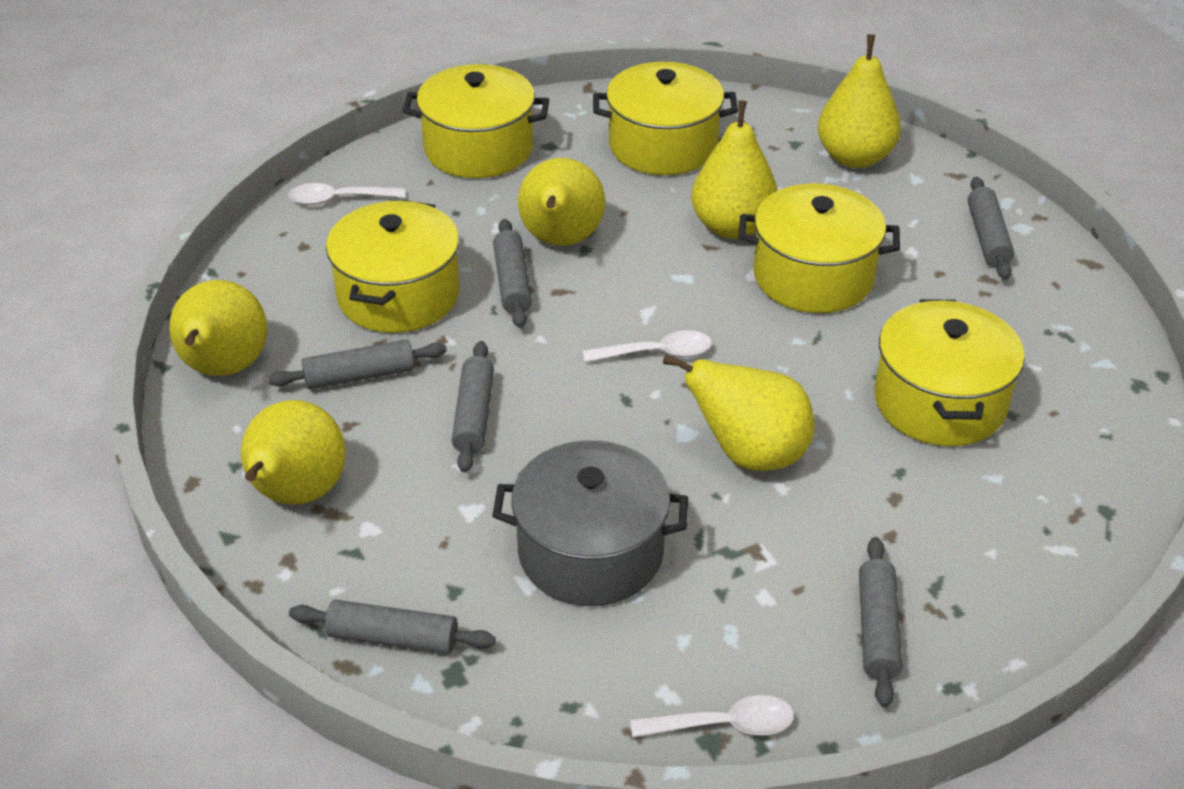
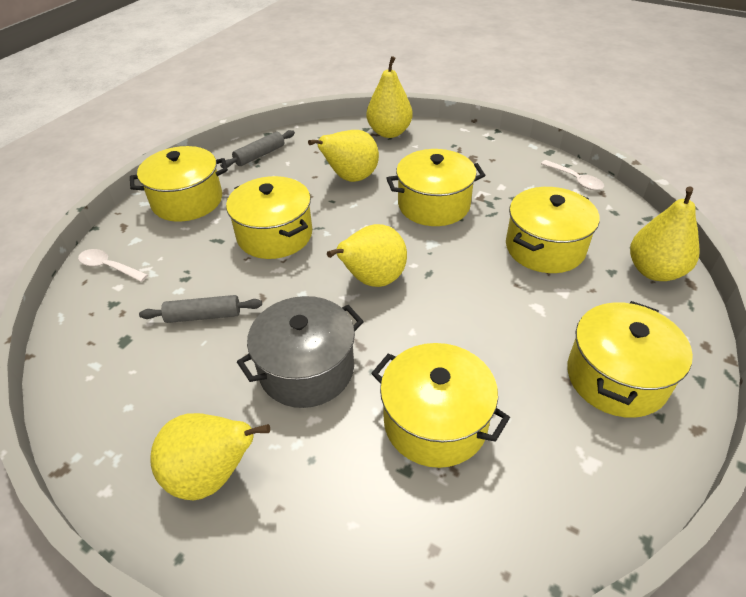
grey rolling pin: [268,340,447,389] [289,600,496,654] [452,341,494,473] [493,219,532,328] [859,537,902,708] [968,177,1014,280] = 6 -> [139,295,262,323] [220,130,295,168] = 2
white spoon: [288,183,405,205] [583,330,712,362] [630,695,794,738] = 3 -> [78,249,148,282] [541,160,604,190] = 2
yellow pear: [169,280,267,376] [241,400,346,505] [518,158,605,246] [663,354,815,471] [691,100,778,239] [818,34,901,168] = 6 -> [151,413,270,500] [308,130,379,182] [327,224,407,287] [367,56,413,138] [630,186,700,281] = 5
yellow pot: [326,200,460,333] [402,64,549,178] [593,62,738,175] [738,183,900,313] [875,299,1025,446] = 5 -> [130,146,228,222] [226,176,312,259] [371,343,510,468] [386,149,485,226] [506,187,600,273] [567,301,693,418] = 6

